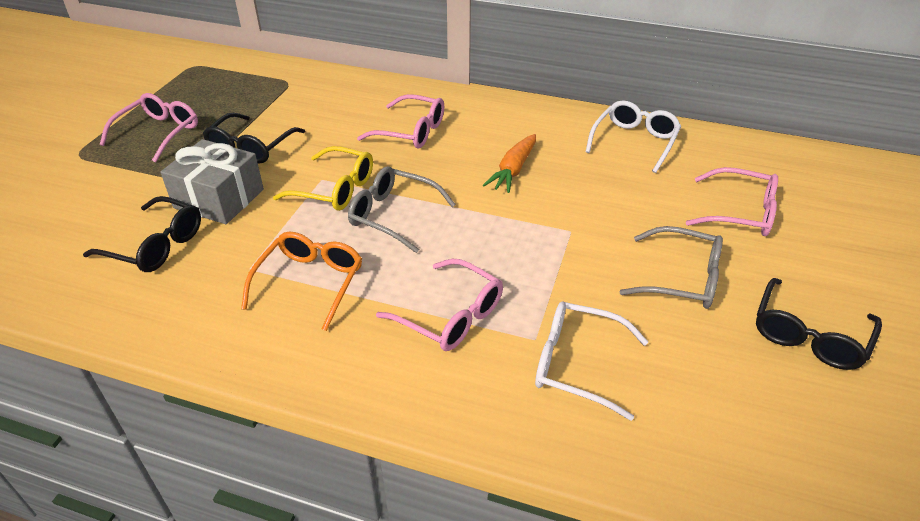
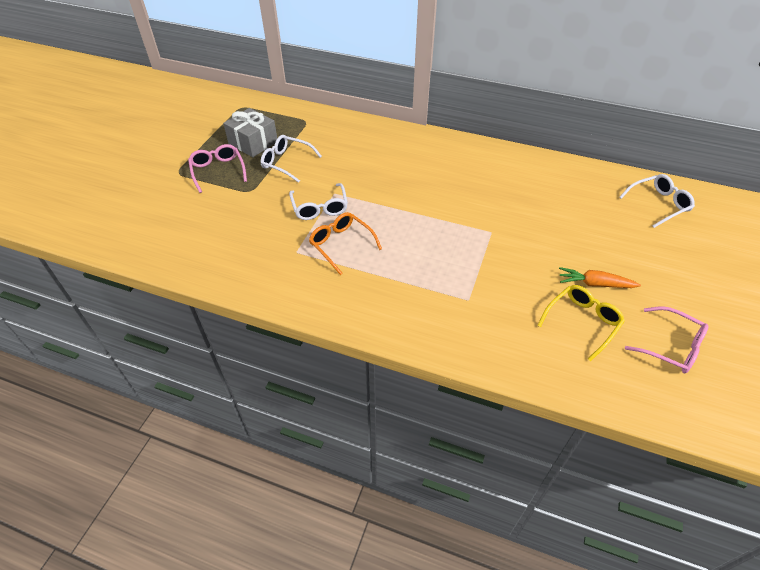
black glasses: [83,196,201,272] [203,113,305,164] [756,278,882,370] = 3 -> none = 0
grey glasses: [348,166,456,253] [619,226,723,309] = 2 -> none = 0
pink glasses: [100,93,198,162] [357,94,444,149] [376,259,503,351] [686,167,778,236] = 4 -> [188,144,247,193] [625,306,709,373] = 2
white glasses: [535,302,648,421] [586,101,681,173] = 2 -> [261,135,322,183] [289,183,348,220] [619,174,695,228] = 3

